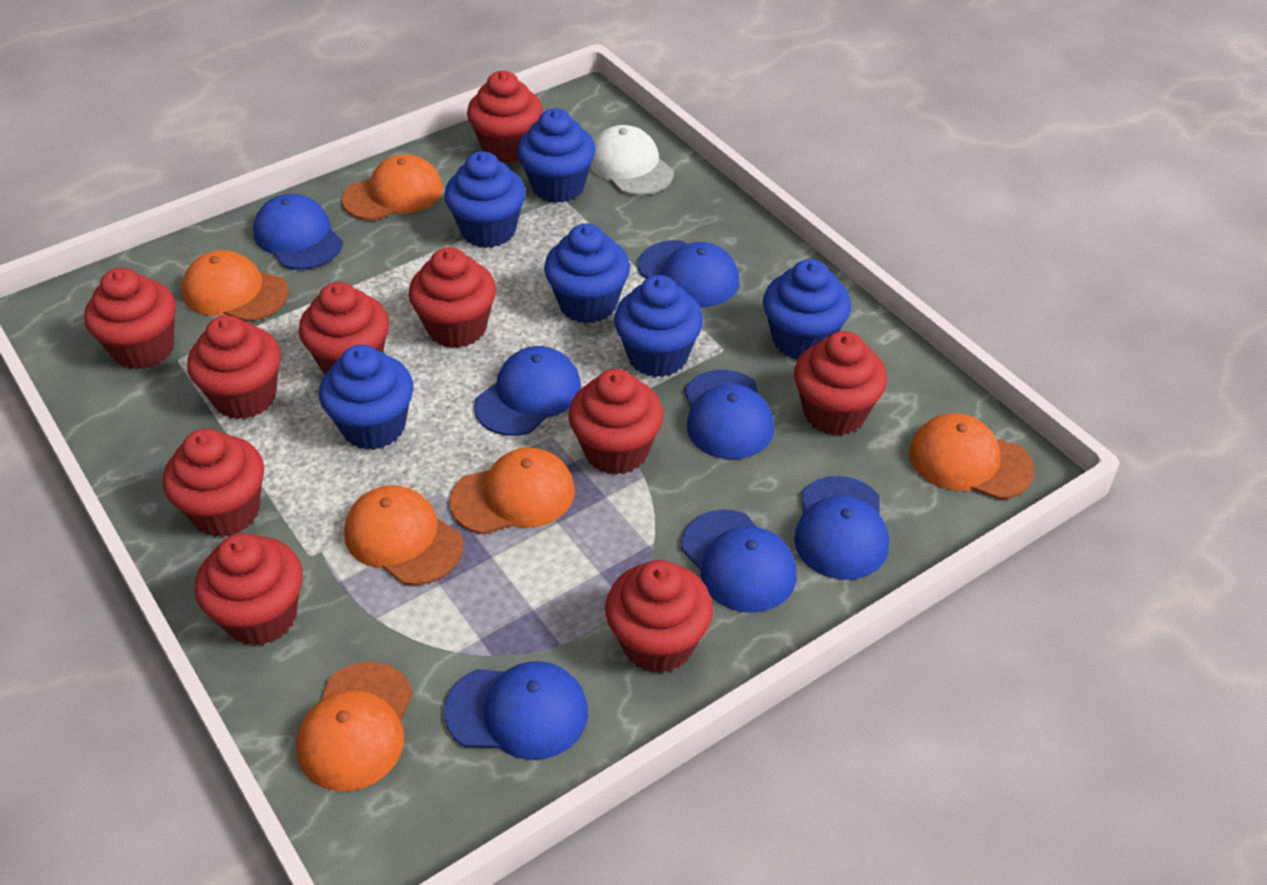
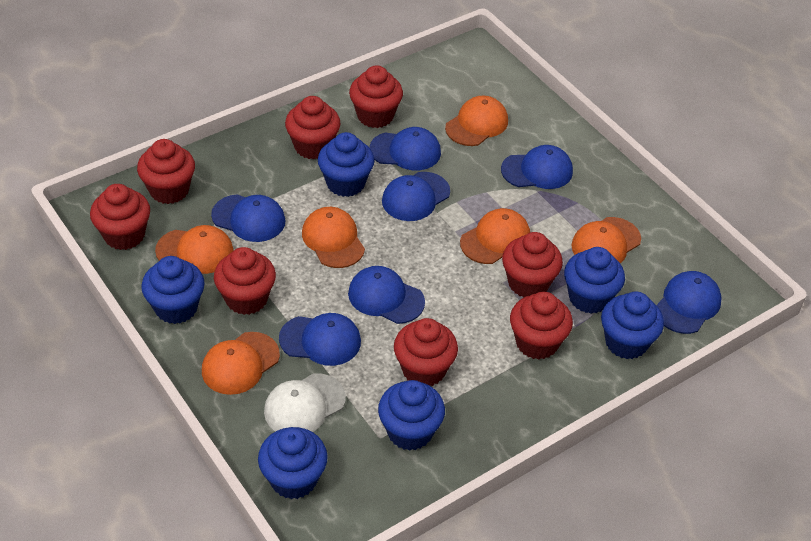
red cupcake: [84,268,176,370] [163,429,264,537] [187,315,281,419] [195,533,303,646] [299,282,389,374] [408,247,496,348] [467,71,543,163] [568,369,664,475] [605,560,713,673] [794,331,887,435] = 10 -> [90,184,150,250] [137,139,195,204] [214,247,276,315] [285,96,341,160] [349,65,403,128] [394,318,458,386] [502,232,563,297] [510,291,573,360] = 8

